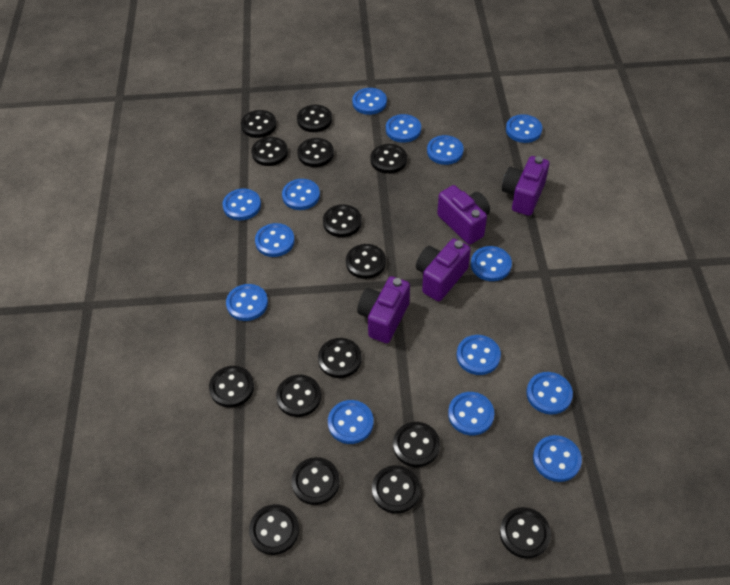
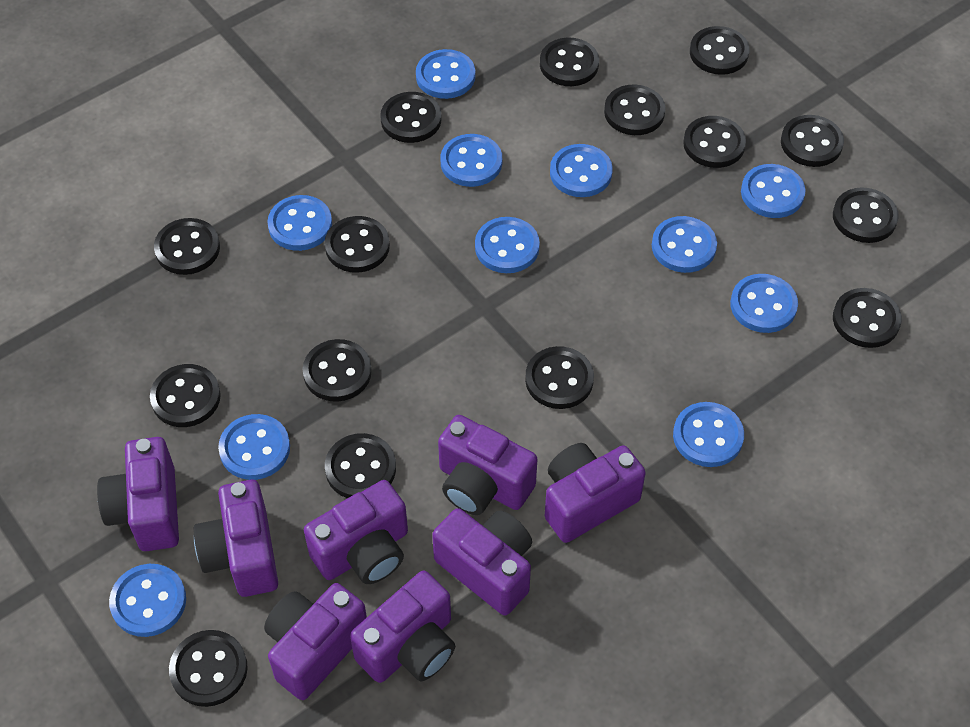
blue button: [222,188,261,220] [226,284,268,321] [255,223,295,257] [282,179,320,210] [328,400,374,444] [352,88,387,115] [386,114,421,143] [427,135,464,165] [448,392,494,435] [457,335,501,375] [471,246,512,281] [506,114,542,143] [526,372,573,415] [533,435,582,482] = 14 -> [109,564,186,637] [218,414,290,480] [267,195,332,251] [416,49,475,99] [440,134,502,187] [475,217,540,273] [550,144,613,197] [652,216,717,273] [673,402,744,467] [730,274,798,333] [741,164,806,218] = 11
purple camera: [357,276,410,343] [416,238,471,301] [437,185,490,245] [502,156,549,216] = 4 -> [97,437,179,551] [194,480,278,597] [264,583,367,700] [304,480,408,584] [350,571,455,683] [432,508,532,615] [438,415,537,515] [545,443,646,543] = 8

